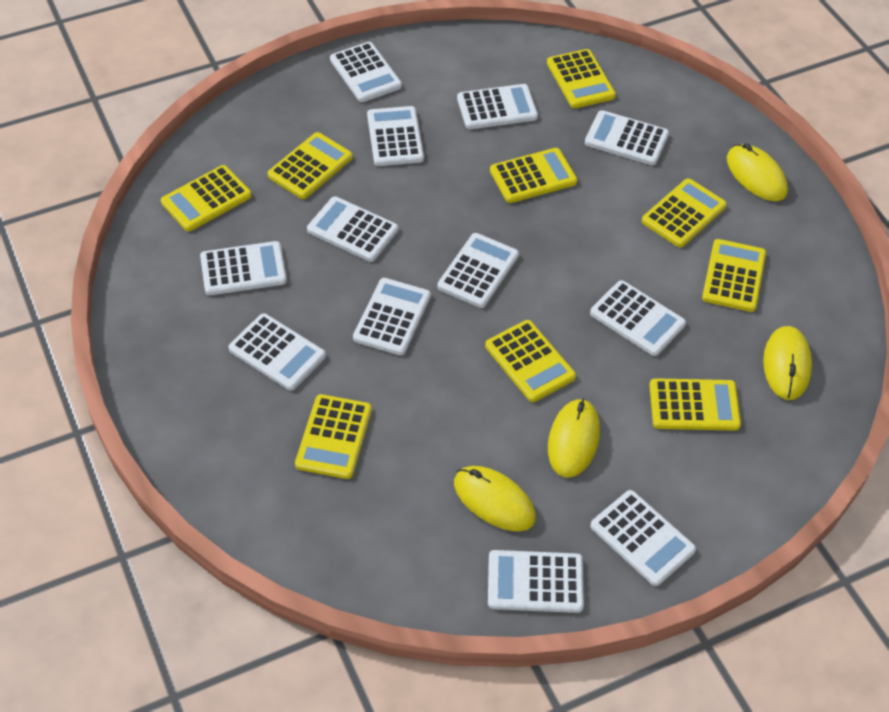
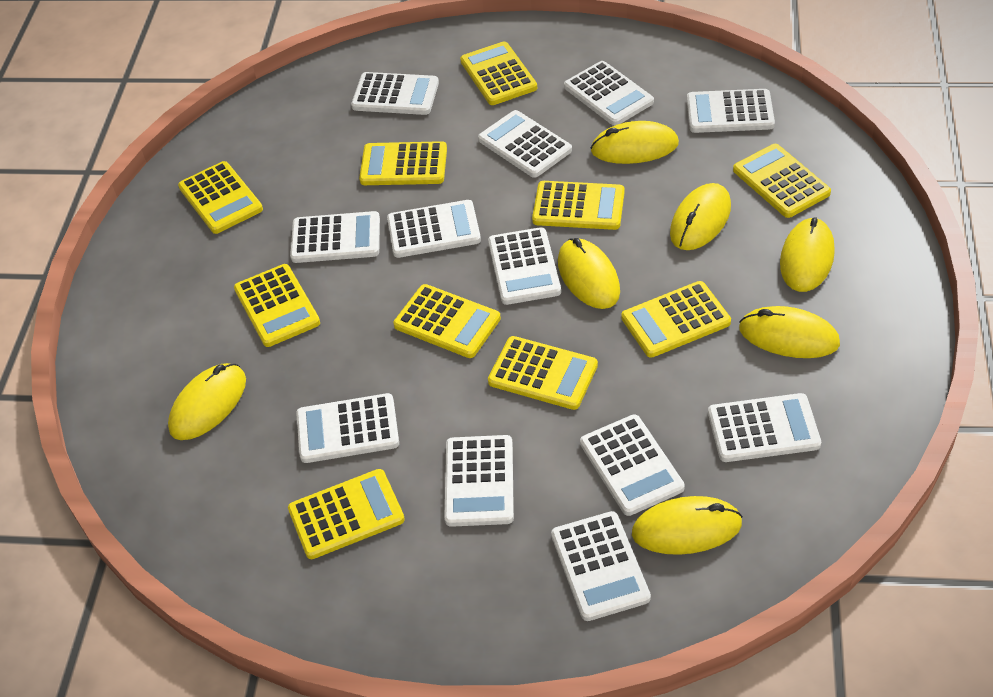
yellow calculator: [161,165,252,231] [268,132,353,199] [295,394,372,479] [485,320,576,402] [490,148,577,203] [547,49,616,108] [642,178,727,248] [649,378,741,431] [702,239,766,312] = 9 -> [178,161,263,234] [234,264,320,347] [288,469,405,559] [359,141,447,185] [393,284,501,358] [460,41,537,105] [488,336,598,410] [532,181,625,230] [621,281,731,358] [733,144,831,218] = 10
yellow mouse: [454,466,536,531] [548,398,600,477] [727,143,788,201] [763,326,812,400] = 4 -> [168,363,246,440] [558,238,620,309] [590,121,679,164] [632,496,743,555] [670,183,731,250] [739,306,840,358] [780,217,835,292] = 7

